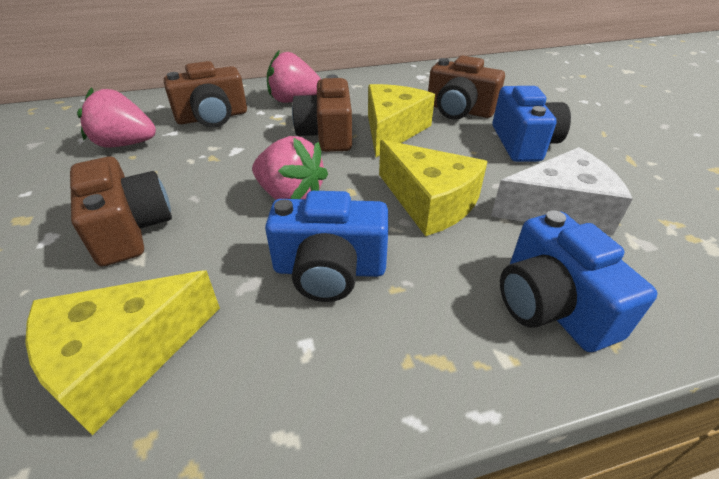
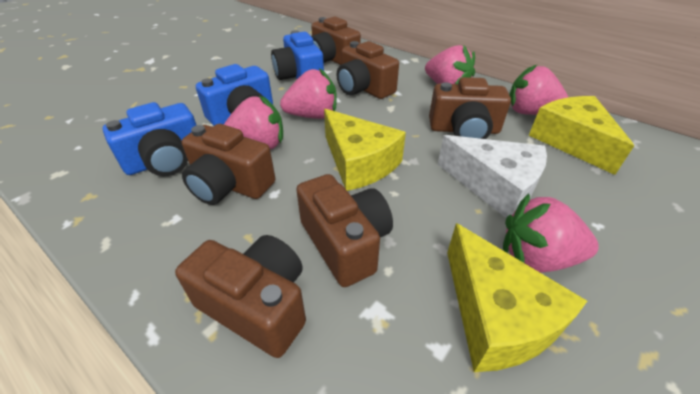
brown camera: [70,157,172,266] [164,61,247,127] [292,74,352,152] [428,56,505,120] = 4 -> [175,235,306,358] [181,124,275,205] [296,174,393,287] [311,17,361,65] [336,41,399,99] [429,77,511,139] = 6
pink strawberry: [77,87,156,148] [252,136,328,200] [267,51,321,103] = 3 -> [224,96,283,150] [280,68,337,119] [425,45,475,84] [503,193,599,273] [509,65,568,115] = 5

